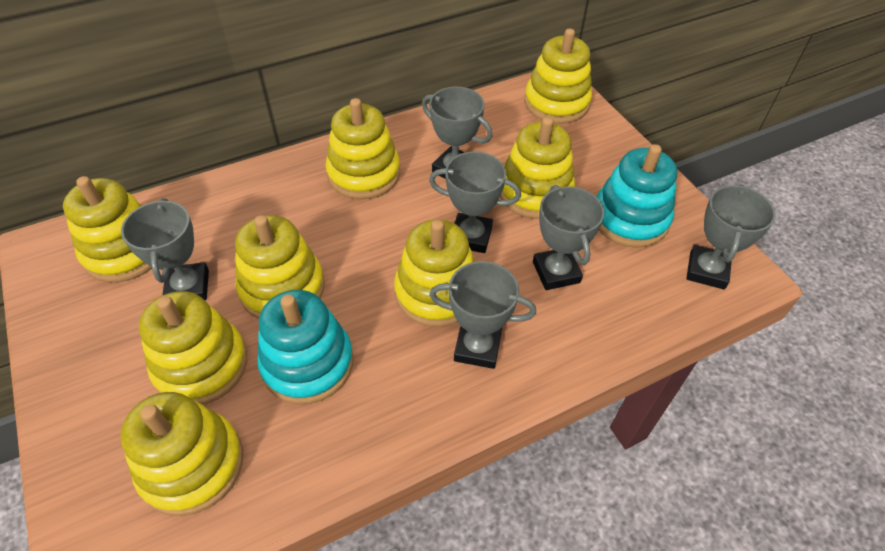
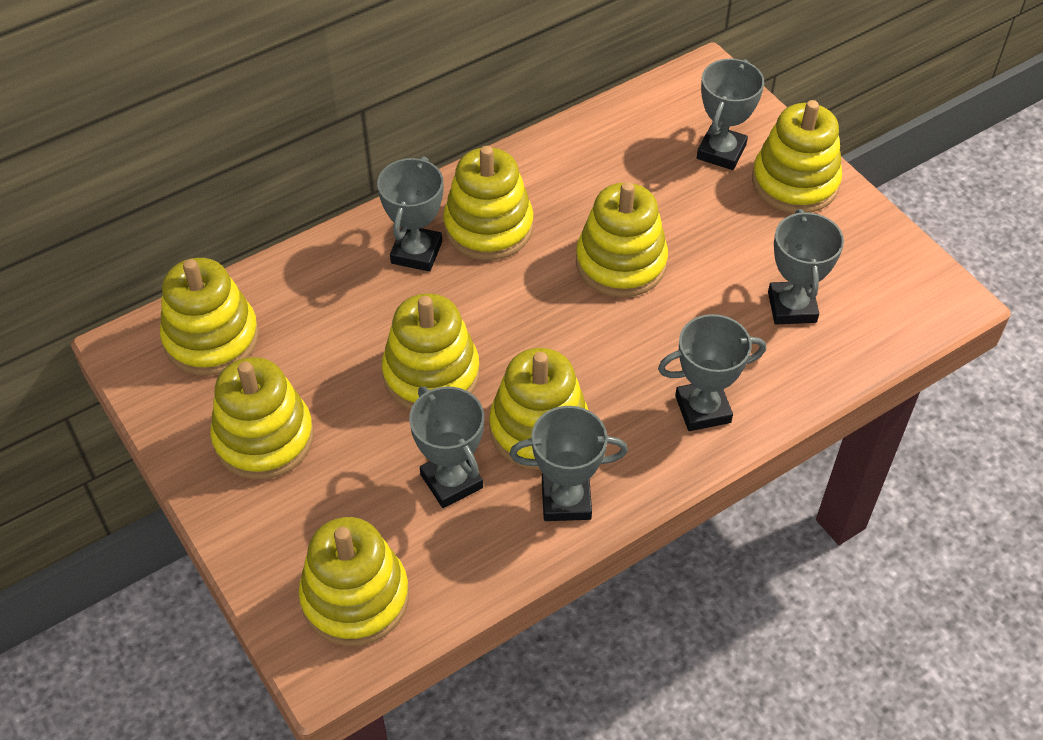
turquoise stacking toy: [257,290,353,404] [596,144,677,248] = 2 -> none = 0

